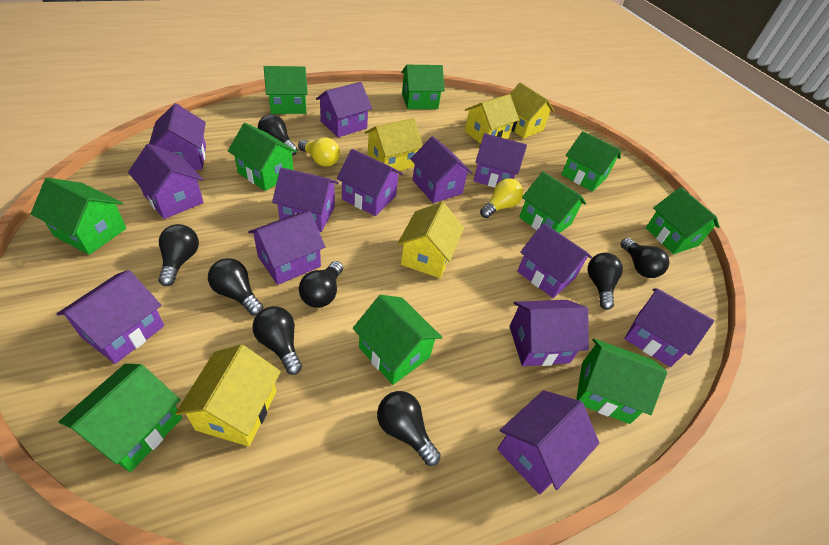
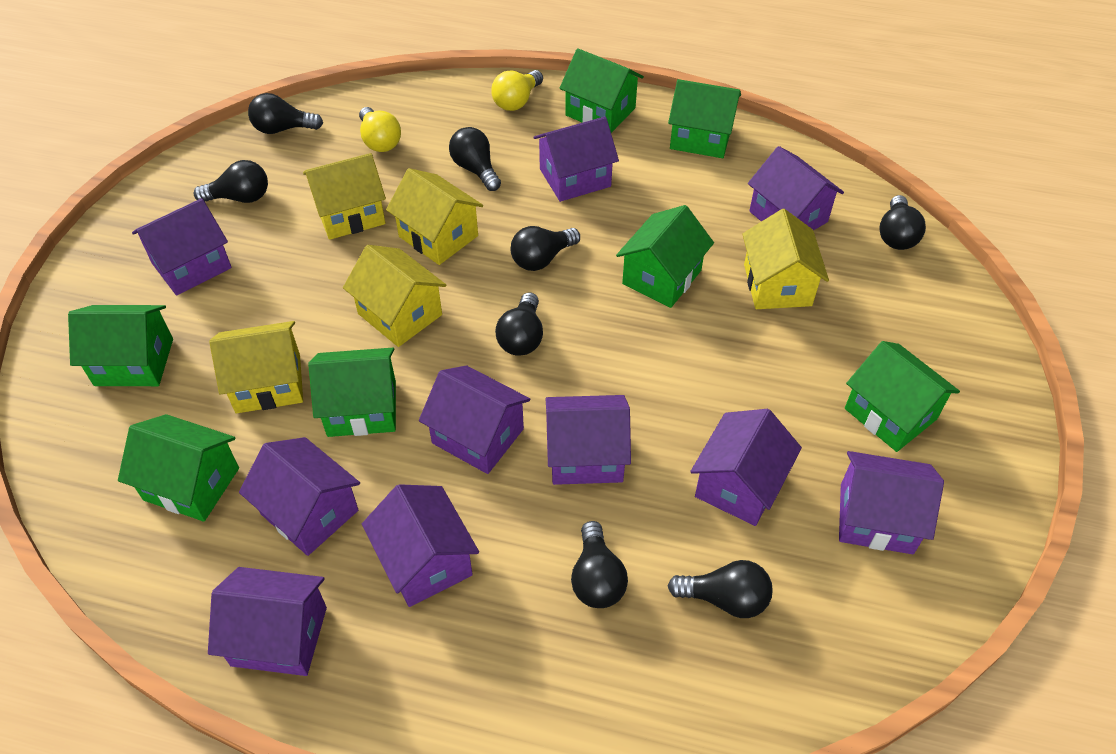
green house: [31,178,127,255] [59,364,182,472] [228,123,297,191] [264,66,308,114] [353,295,442,385] [401,65,445,109] [519,172,586,233] [561,131,621,192] [576,338,667,424] [646,187,720,254] = 10 -> [68,305,173,386] [118,414,239,522] [308,348,396,437] [560,48,644,133] [616,205,714,308] [668,79,741,158] [845,341,960,452] = 7
purple house: [57,270,164,364] [128,144,204,219] [149,103,206,170] [248,211,325,285] [272,167,339,232] [316,82,372,137] [337,149,403,216] [410,136,473,203] [473,133,527,188] [497,390,599,494] [509,300,589,366] [517,223,592,298] [624,288,714,367] = 13 -> [132,198,232,296] [208,567,327,676] [239,437,360,556] [362,484,479,607] [419,365,530,474] [534,117,619,202] [545,395,631,485] [690,409,802,526] [748,146,844,231] [839,451,944,554] = 10

